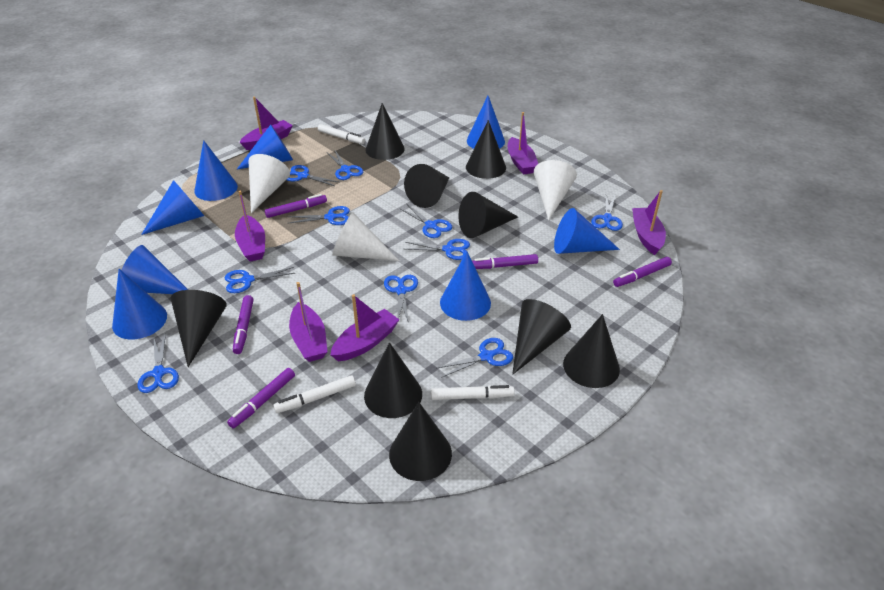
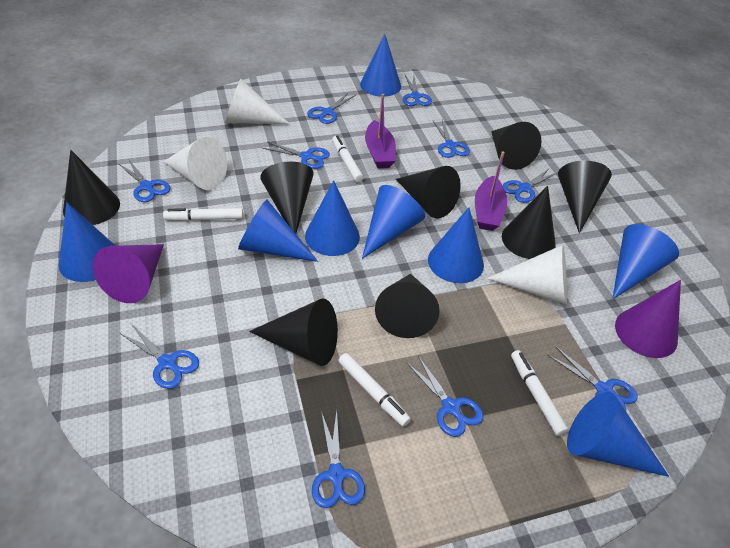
black cone: [171,290,227,367] [364,342,422,418] [366,103,405,160] [389,402,452,481] [404,164,449,208] [458,192,518,238] [466,120,506,179] [512,299,571,375] [563,314,620,388] = 9 -> [63,150,120,225] [249,298,338,366] [260,162,314,234] [375,274,440,338] [396,166,461,218] [491,122,541,170] [502,185,556,259] [558,161,612,233] = 8
purple boat: [235,191,265,262] [239,97,293,150] [289,282,327,362] [330,294,399,361] [508,112,538,175] [632,190,666,255] = 6 -> [365,94,396,168] [475,151,507,231] = 2
purple cone: none = 0 -> [92,244,164,303] [615,280,681,358] = 2
purple marker: [227,368,295,429] [233,295,254,354] [265,194,327,218] [472,254,538,269] [613,257,672,287] = 5 -> none = 0
white marker: [273,375,356,413] [318,124,365,144] [431,385,515,400] = 3 -> [163,208,243,221] [332,135,364,182] [338,353,411,427] [511,350,569,436] = 4

